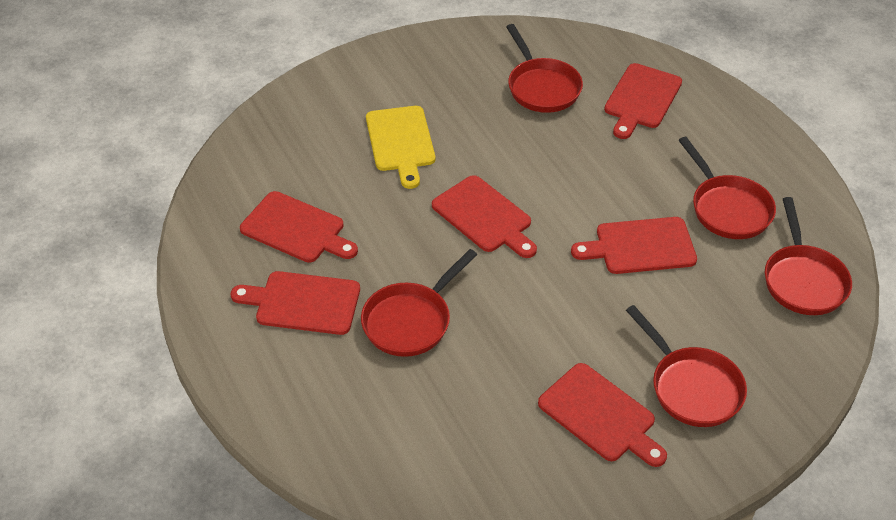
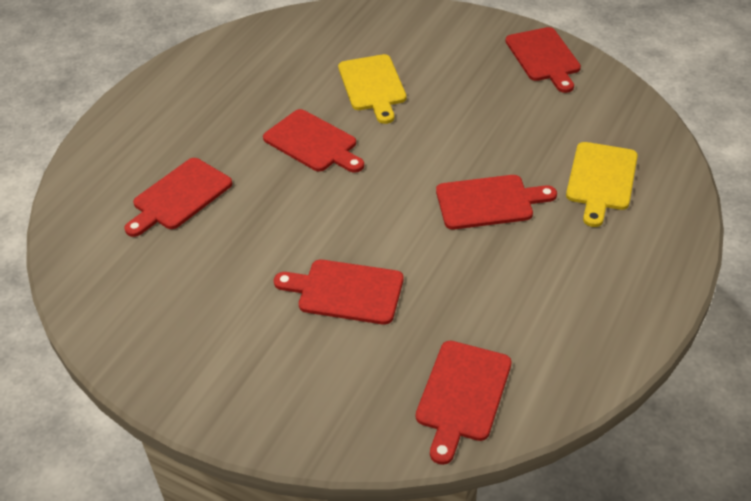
red pan: [361,249,477,357] [506,24,583,113] [626,305,747,427] [678,137,776,239] [765,197,852,315] = 5 -> none = 0
yellow cutting board: [366,106,435,189] = 1 -> [338,54,406,124] [566,142,638,227] = 2

